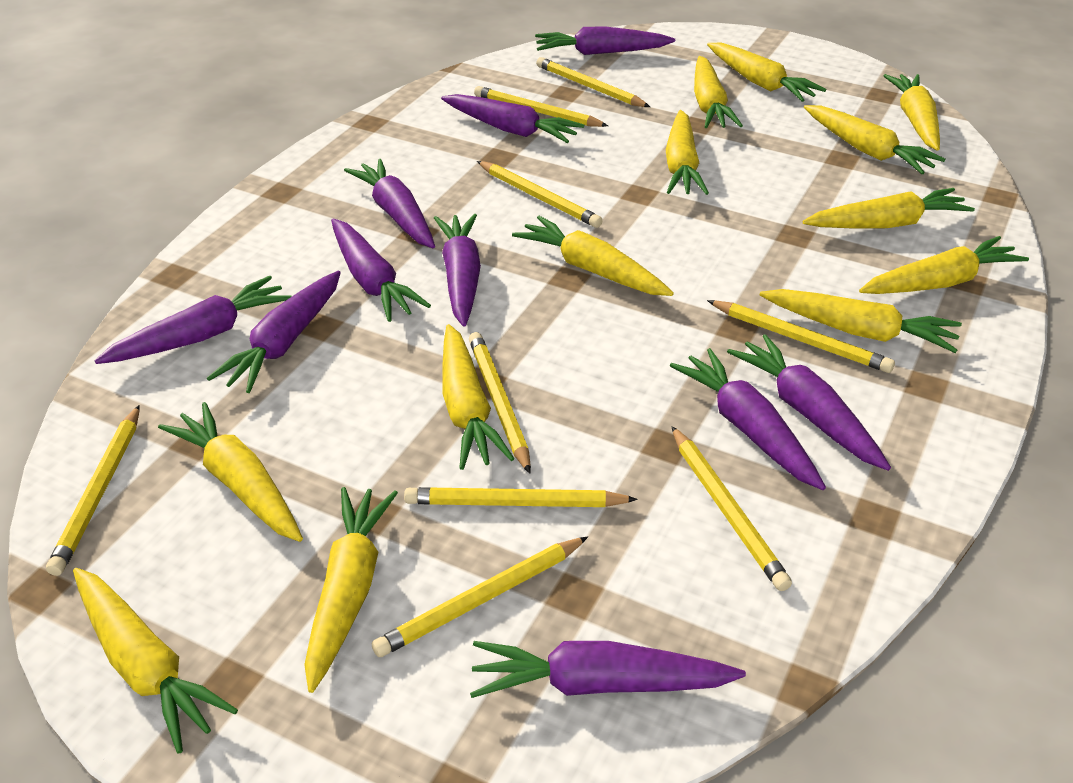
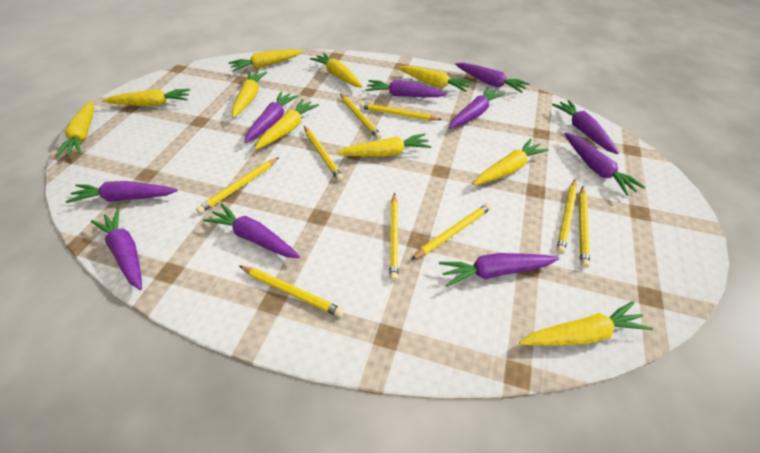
yellow carrot: [73,568,238,754] [158,402,303,542] [304,487,398,693] [443,324,514,470] [512,216,674,296] [665,110,709,195] [694,56,743,128] [707,43,826,102] [760,289,962,353] [803,188,975,228] [804,105,946,174] [859,236,1029,294] [883,74,940,151] = 13 -> [55,101,94,157] [102,89,190,106] [229,49,303,72] [232,71,267,118] [255,99,319,150] [310,53,363,88] [336,133,431,157] [398,66,473,92] [473,139,549,185] [519,301,653,346] = 10

